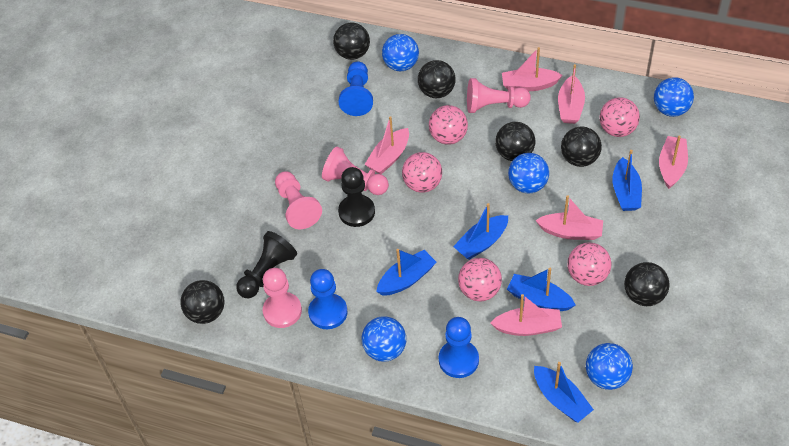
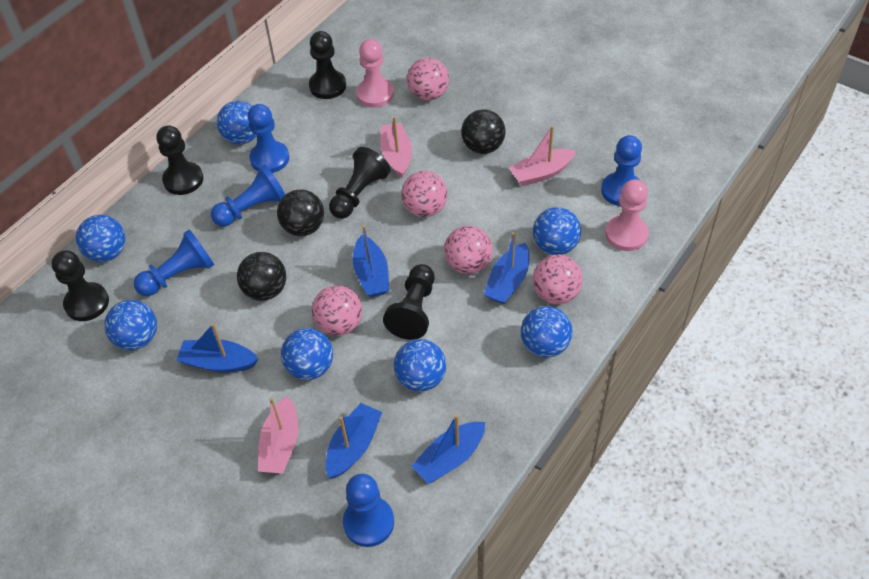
black ball: [180,280,225,324] [333,22,370,60] [418,60,455,98] [495,122,535,161] [561,126,602,167] [624,262,670,306] = 6 -> [237,252,286,301] [277,189,324,236] [461,109,505,154] = 3
black pawn: [236,231,297,299] [338,167,375,227] = 2 -> [52,250,109,321] [156,125,203,195] [309,31,346,99] [329,147,391,219] [383,264,434,340] = 5
blue ball: [362,316,406,362] [382,34,419,71] [508,153,549,193] [586,343,633,390] [654,77,694,117] = 5 -> [76,215,125,262] [104,300,157,350] [217,101,257,145] [281,328,333,380] [394,339,446,392] [521,306,573,358] [533,207,581,255] = 7
blue pawn: [308,269,348,329] [339,62,373,116] [439,317,479,378] = 3 -> [134,229,214,296] [211,164,285,227] [248,104,289,173] [343,474,394,547] [601,135,642,206] = 5
pink boat: [364,116,409,174] [490,294,562,336] [502,47,563,91] [536,195,603,240] [558,64,585,124] [659,135,688,189] = 6 -> [258,396,299,474] [380,116,412,178] [509,126,576,186] = 3
pink pawn: [263,268,302,328] [275,172,322,229] [322,146,389,195] [467,78,531,113] = 4 -> [356,39,394,108] [605,179,649,251] = 2

